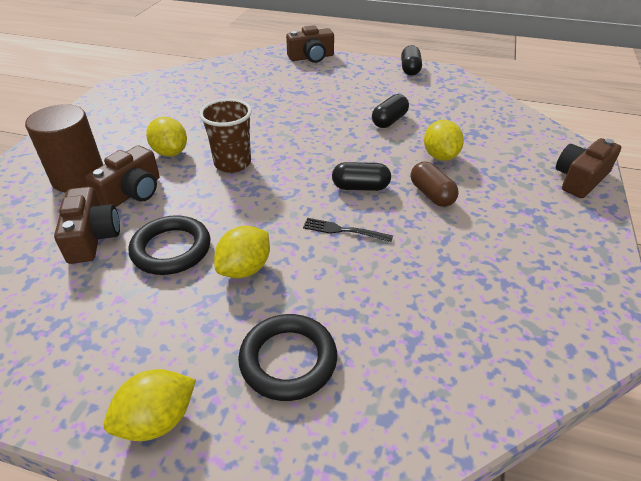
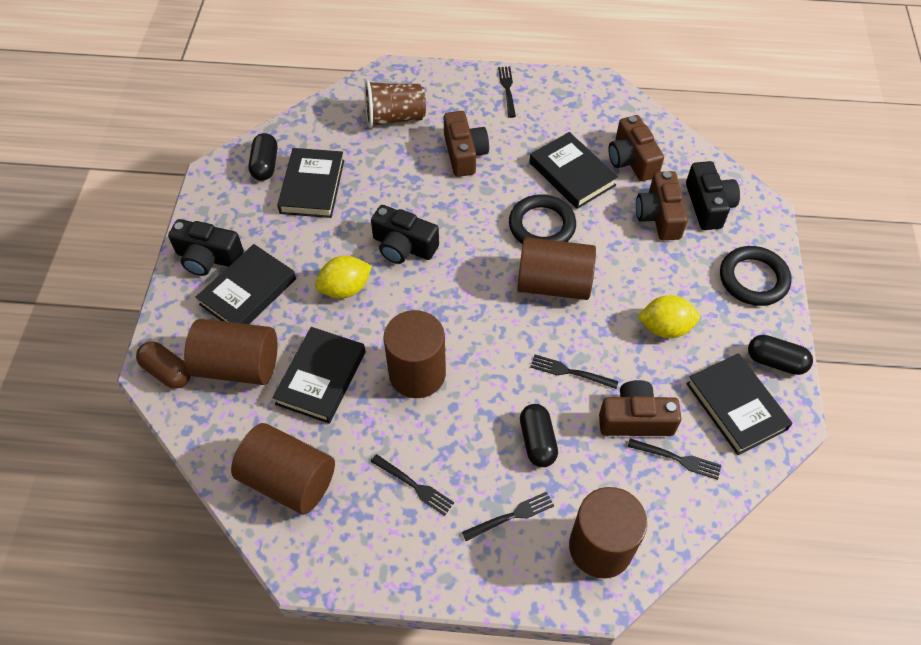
black book: none = 0 -> [196,244,296,324] [272,327,366,424] [277,148,344,218] [529,132,618,209] [686,353,793,455] = 5
black camera: none = 0 -> [168,219,244,276] [371,205,439,264] [686,161,740,230] = 3
black fork: [303,218,393,242] = 1 -> [371,454,454,516] [462,492,554,541] [498,66,516,118] [530,355,619,389] [628,438,721,480] = 5
brown cylinder: [25,104,103,192] = 1 -> [184,319,277,385] [231,423,335,515] [383,310,446,398] [517,237,596,300] [569,487,647,579] = 5
yellow lemon: [103,369,196,441] [146,117,187,157] [214,226,270,278] [424,120,464,161] = 4 -> [315,256,372,299] [637,295,700,338] = 2

